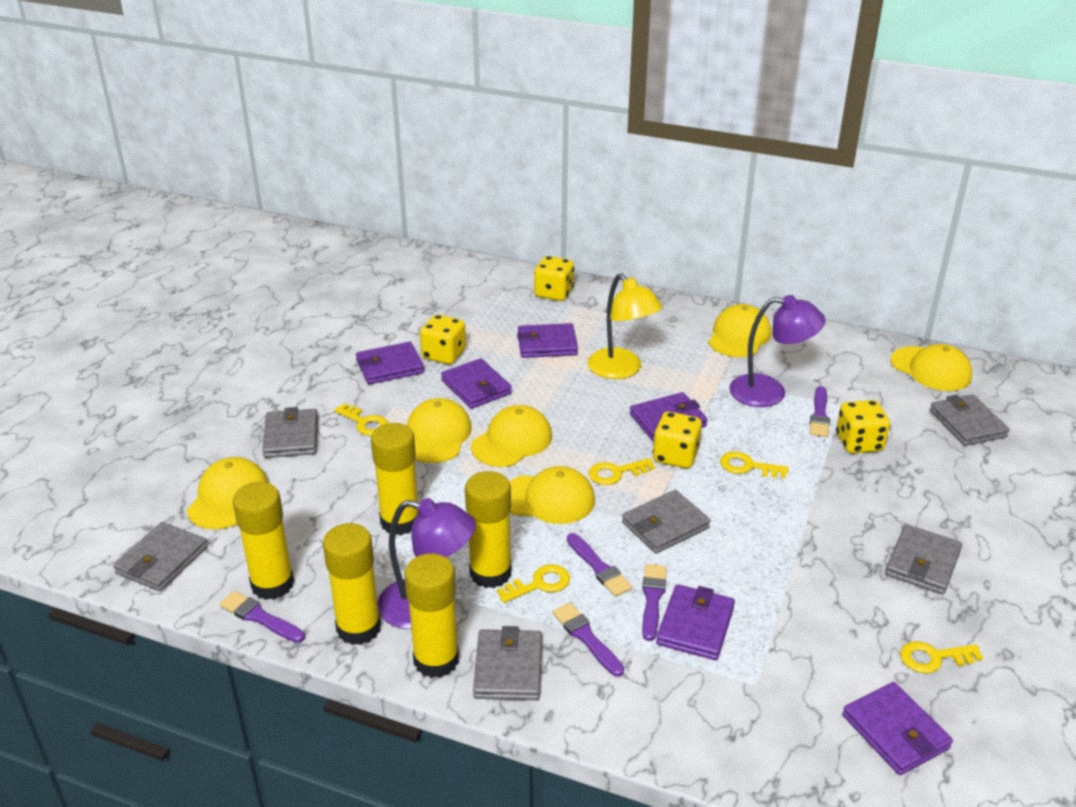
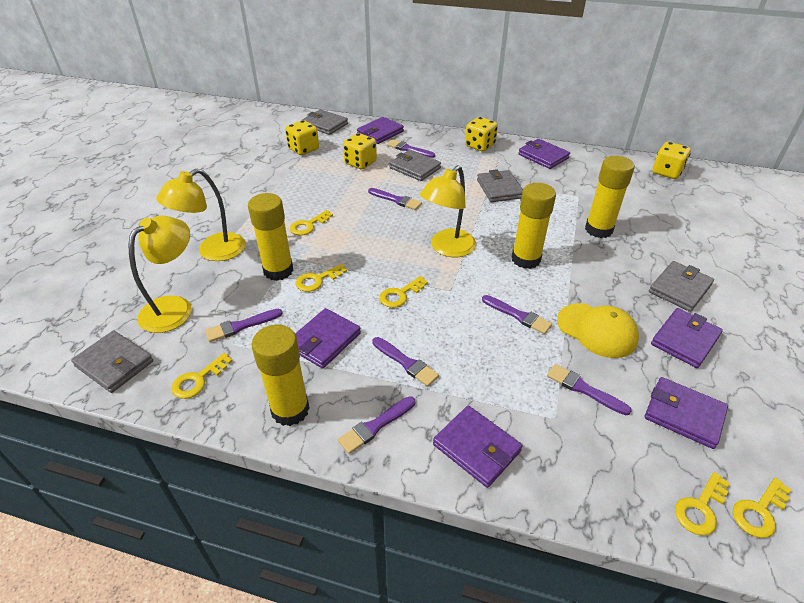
grey wallet: [113,522,207,591] [262,407,318,458] [473,626,542,700] [622,490,710,554] [885,524,962,595] [930,394,1010,446] = 6 -> [71,330,153,393] [302,109,348,135] [389,150,441,181] [477,169,523,202] [649,261,714,312] = 5
purple brush: [220,591,305,643] [553,603,624,677] [567,533,632,597] [642,564,667,641] [810,386,830,437] = 5 -> [205,309,283,342] [338,396,415,454] [368,188,422,210] [372,337,439,386] [387,139,435,158] [482,295,552,334] [547,364,632,415] = 7
purple lamp: [377,498,476,629] [729,295,826,407] = 2 -> none = 0
yellow cap: [187,457,268,529] [407,398,472,463] [471,405,552,467] [509,466,595,524] [708,304,771,357] [891,344,973,391] = 6 -> [557,303,639,358] = 1
yellow glue stick: [233,482,294,600] [323,523,381,645] [371,423,419,535] [404,554,459,678] [465,471,511,588] = 5 -> [248,193,294,281] [252,325,310,426] [512,183,556,269] [585,156,635,238] = 4
yellow key: [334,403,388,436] [497,564,570,603] [589,458,655,485] [720,451,789,478] [900,641,983,673] = 5 -> [171,353,232,399] [290,210,333,236] [296,264,347,292] [379,276,428,308] [675,472,730,535] [733,478,791,538] = 6
yellow lamp: [588,273,662,379] = 1 -> [129,216,192,333] [156,168,246,261] [420,165,476,257] = 3

